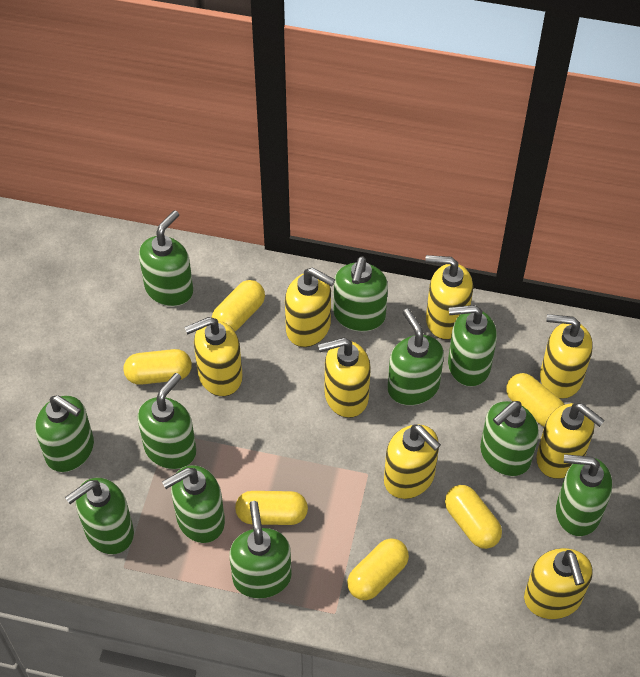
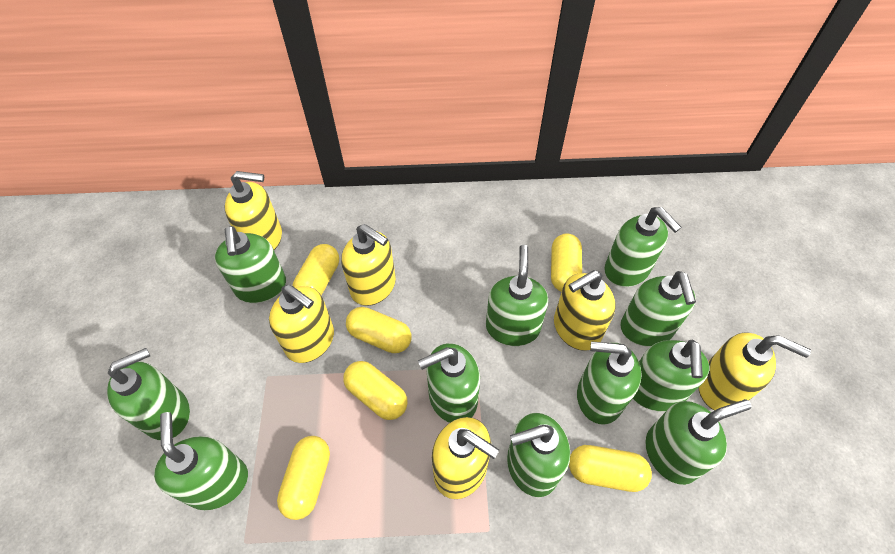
yellow soap dispenser: [184,317,243,396] [285,268,335,347] [318,337,371,418] [384,424,441,499] [425,255,473,340] [524,548,593,619] [536,403,605,479] [540,314,593,399] = 8 -> [225,171,282,250] [269,285,334,363] [341,224,396,306] [432,417,499,499] [554,270,616,351] [698,333,811,411] = 6

